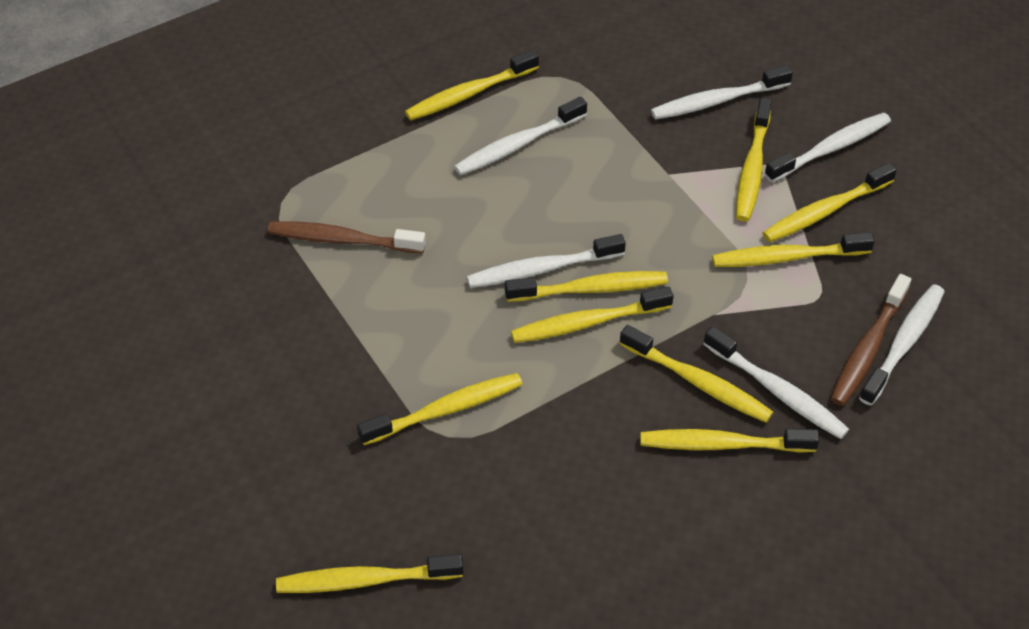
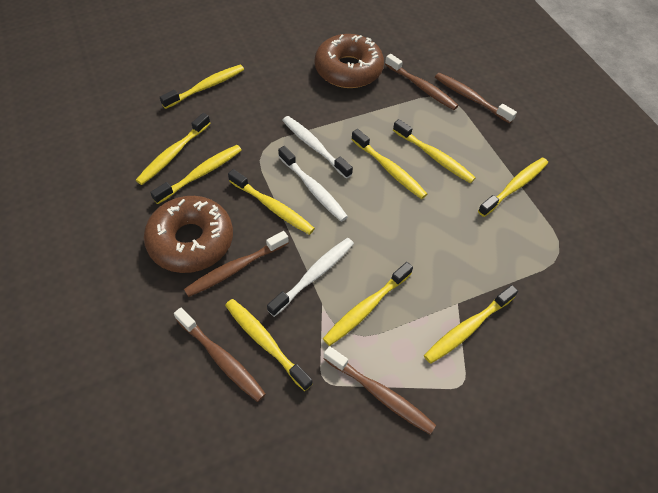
brown donut: none = 0 -> [144,196,233,273] [315,34,384,88] = 2
brown toothbrush: [268,221,426,253] [830,274,911,406] = 2 -> [174,307,266,402] [184,231,289,297] [323,346,436,434] [385,54,459,110] [435,73,517,124] = 5
white toothbrush: [454,97,587,175] [467,234,626,288] [651,65,793,120] [704,326,849,439] [765,113,891,182] [859,284,945,405] = 6 -> [267,238,354,317] [278,146,348,222] [282,116,353,179] = 3

